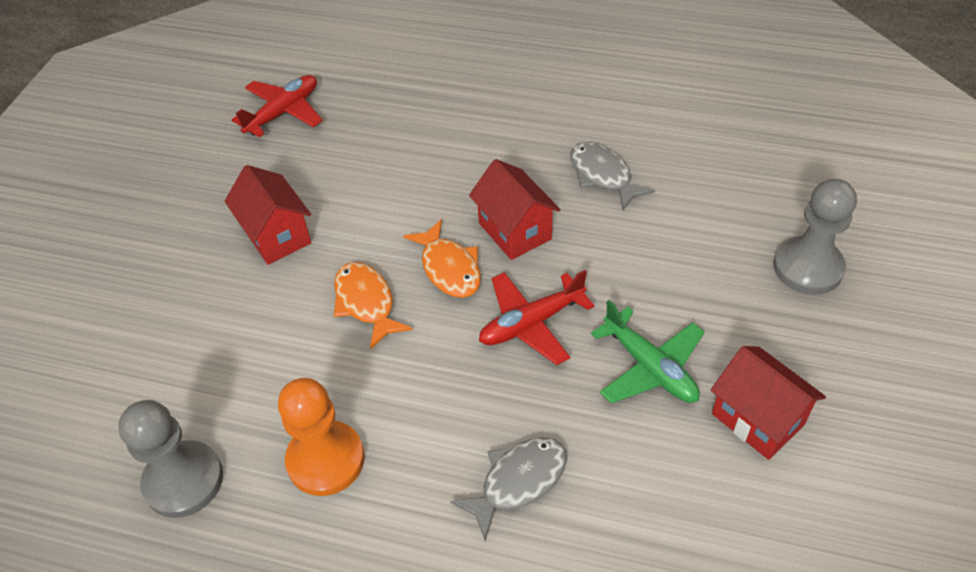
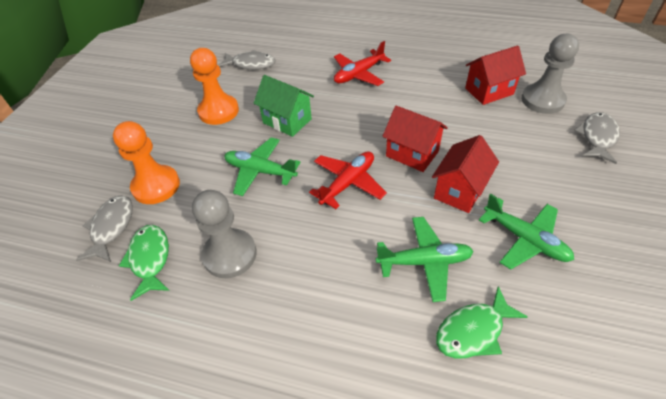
green fish: none = 0 -> [119,225,170,301] [436,286,528,358] = 2
green house: none = 0 -> [254,75,314,137] = 1
green plane: [591,300,705,403] = 1 -> [224,137,300,196] [376,217,474,302] [479,194,574,270] = 3
grey fish: [450,437,567,541] [570,142,655,210] = 2 -> [76,195,133,262] [218,50,276,70] [574,112,620,164] = 3
orange fish: [334,262,413,350] [403,219,481,298] = 2 -> none = 0
orange pawn: [278,378,365,496] = 1 -> [113,121,180,204] [190,48,239,125] = 2

